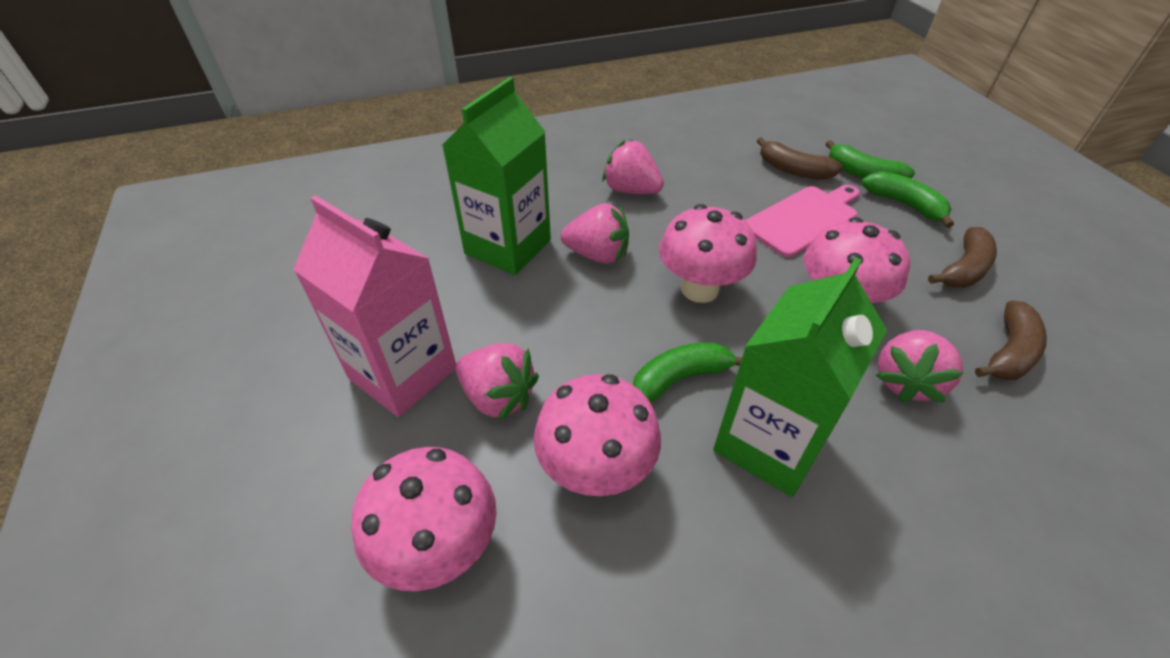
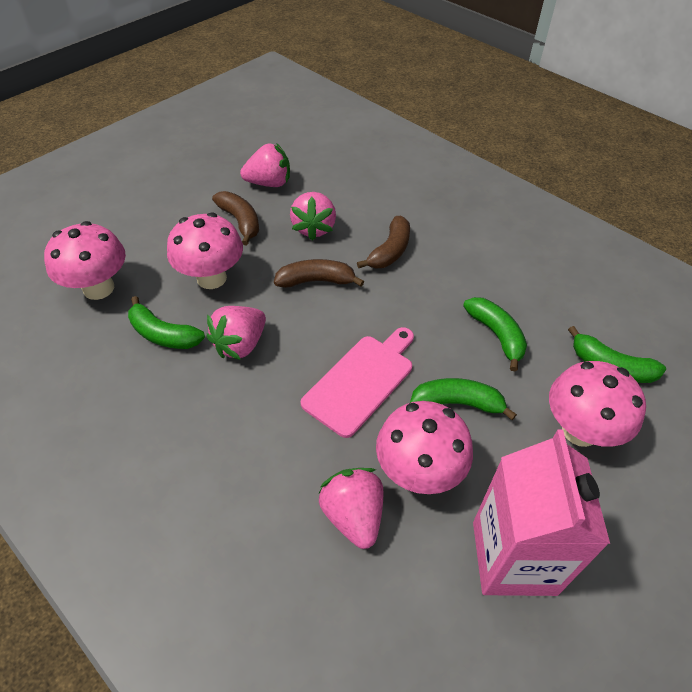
green banana: [633,342,742,403] [826,140,915,179] [861,171,954,228] = 3 -> [128,296,205,349] [410,378,517,420] [463,297,527,371] [568,326,666,383] = 4
green carton: [442,77,551,275] [713,257,887,497] = 2 -> none = 0

